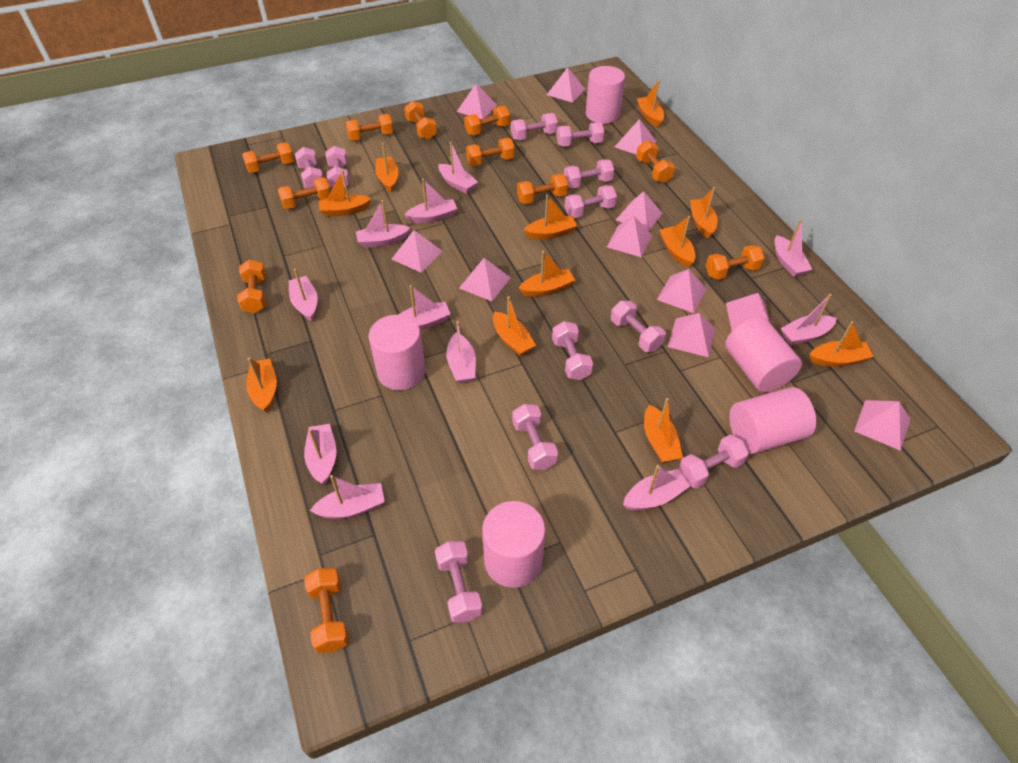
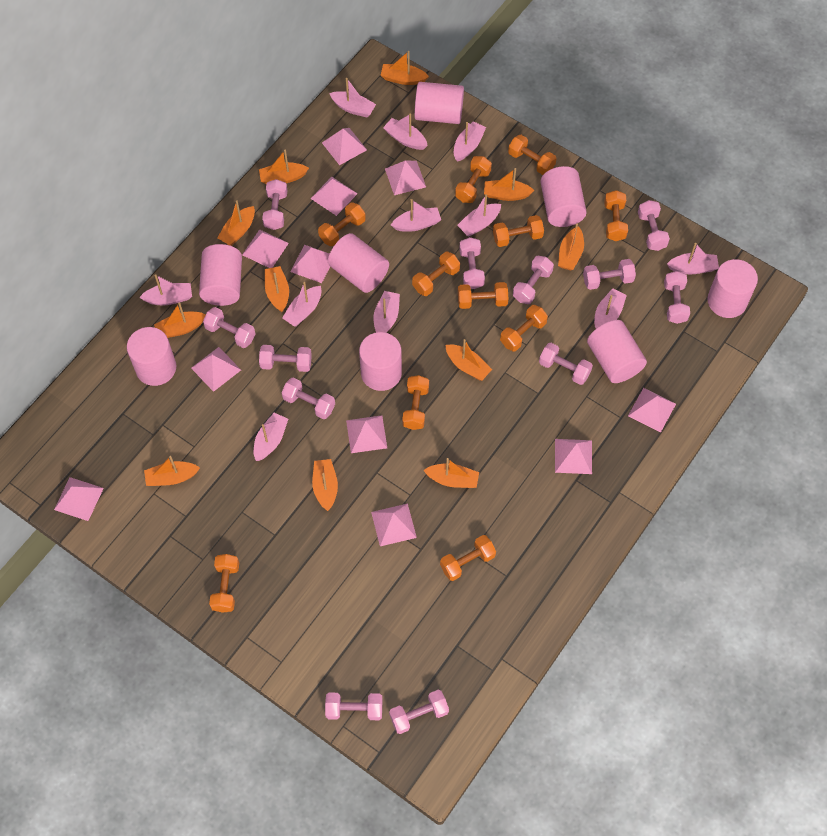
pink cylinder: [368,315,425,390] [482,501,545,588] [586,66,625,124] [725,317,802,392] [729,387,816,454] = 5 -> [127,327,176,386] [199,244,242,306] [328,233,389,293] [359,332,402,391] [414,82,464,124] [540,166,587,227] [587,320,647,383] [707,259,758,318] = 8
pink dumbbell: [295,147,323,188] [325,146,349,187] [435,541,483,623] [511,113,558,140] [512,404,558,470] [552,321,593,380] [557,122,604,147] [564,159,614,188] [565,185,617,218] [611,301,666,352] [678,435,749,489] = 11 -> [203,307,255,348] [259,345,312,372] [262,179,288,230] [281,377,335,419] [325,693,382,720] [389,690,449,734] [459,237,485,289] [513,256,554,304] [539,343,593,385] [583,259,636,290] [638,200,670,251] [664,271,690,324] = 12

